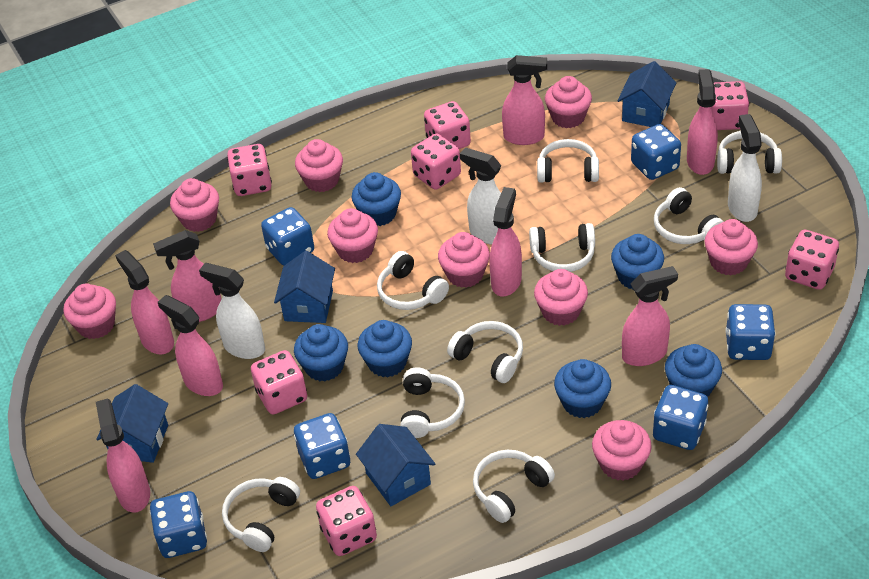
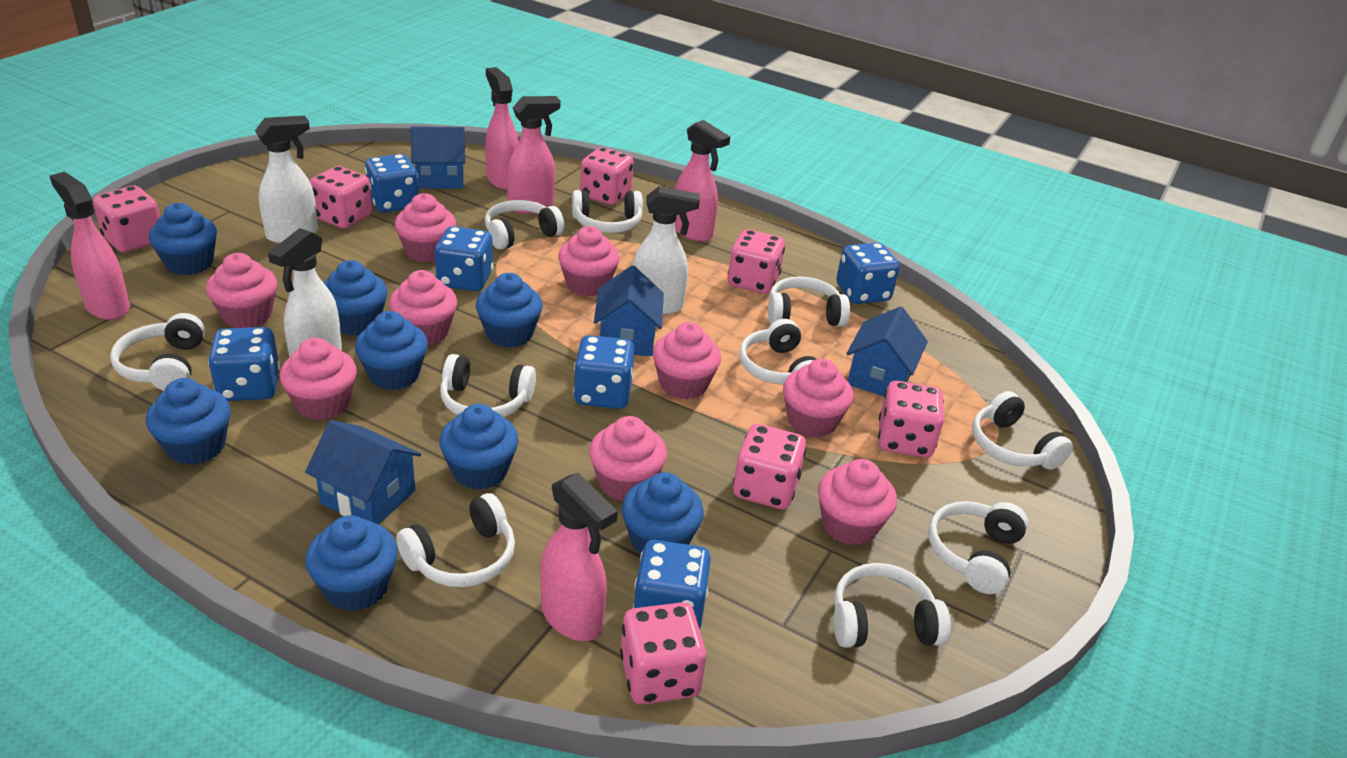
blue cupcake: [294,324,348,382] [352,172,401,226] [357,320,412,377] [554,359,611,418] [611,234,664,290] [665,344,722,397] = 6 -> [146,378,231,465] [149,203,217,275] [305,515,398,612] [324,260,387,336] [355,311,428,390] [439,404,519,490] [476,273,543,348] [622,472,704,555] = 8
pink spray bottle: [96,398,150,513] [115,250,174,354] [153,230,222,322] [158,295,223,396] [489,187,522,296] [502,55,547,145] [622,266,678,366] [687,69,718,175] = 8 -> [50,172,130,320] [485,67,519,190] [507,96,560,214] [540,473,618,641] [675,120,730,242] = 5
white headphones: [222,477,300,552] [377,251,449,310] [400,367,465,438] [447,321,523,383] [473,450,555,523] [529,223,595,272] [537,139,599,183] [654,187,724,244] [717,131,782,174] = 9 -> [110,313,205,391] [396,493,515,587] [440,354,536,417] [485,200,564,250] [572,190,643,233] [739,319,816,385] [768,276,850,326] [833,563,951,648] [928,501,1028,594] [972,391,1073,470] = 10

